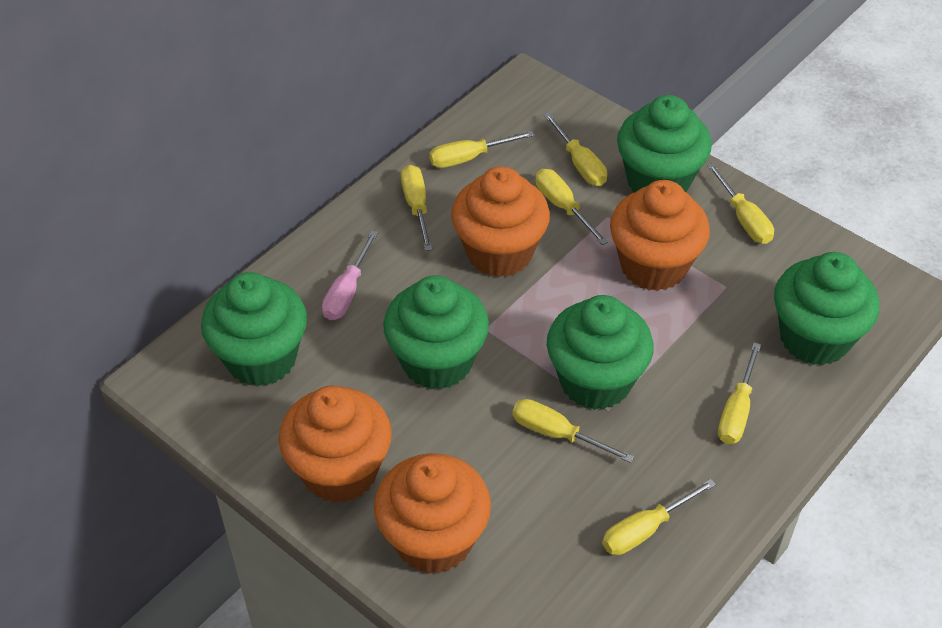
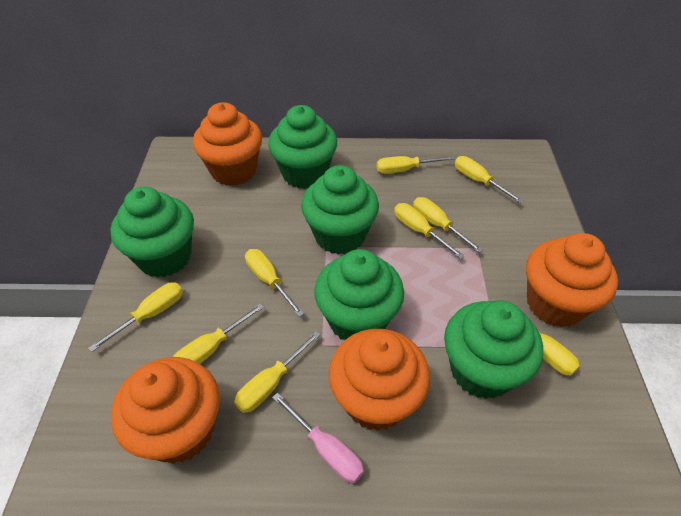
yellow screwdriver: [401,165,432,251] [429,131,534,168] [512,399,634,463] [536,169,608,245] [544,113,607,186] [602,479,716,555] [707,163,774,244] [718,342,761,444] = 8 -> [88,282,183,352] [173,303,264,364] [234,331,321,413] [245,249,304,317] [377,156,455,174] [394,203,465,259] [413,197,483,253] [455,156,524,203] [490,299,580,376] = 9

